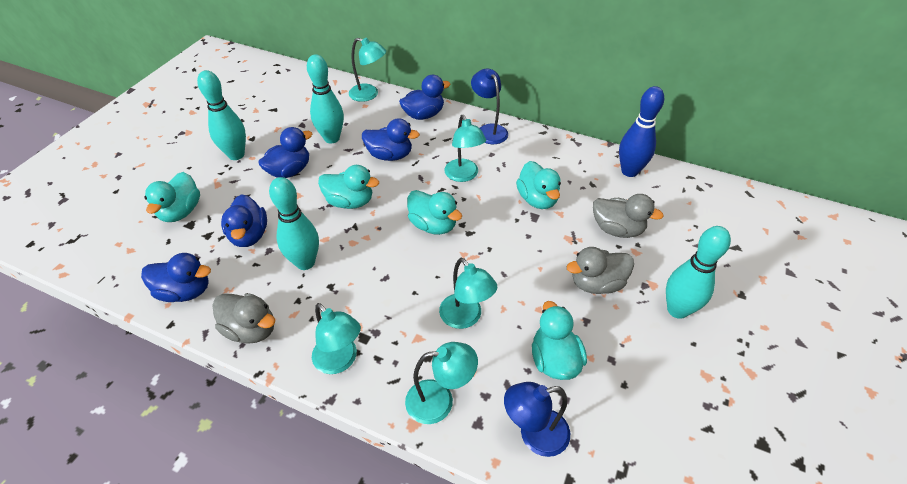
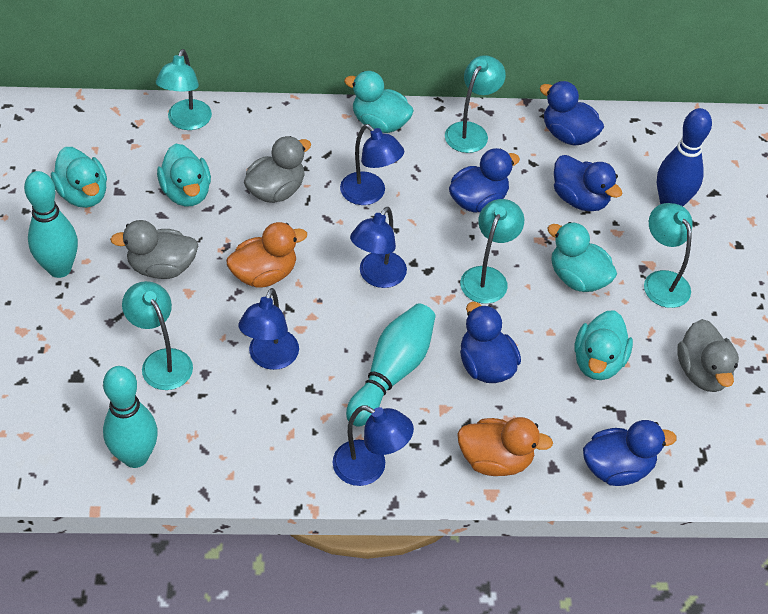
blue lamp: [471,69,508,144] [504,382,570,457] = 2 -> [238,288,299,370] [333,405,414,486] [340,124,404,205] [350,207,407,288] = 4
orange duck: none = 0 -> [226,222,307,288] [457,417,553,476] = 2
turquoise bowling pin: [197,70,246,160] [269,177,319,270] [307,54,344,143] [666,226,731,319] = 4 -> [24,171,78,278] [103,366,158,468] [346,303,435,427] = 3

